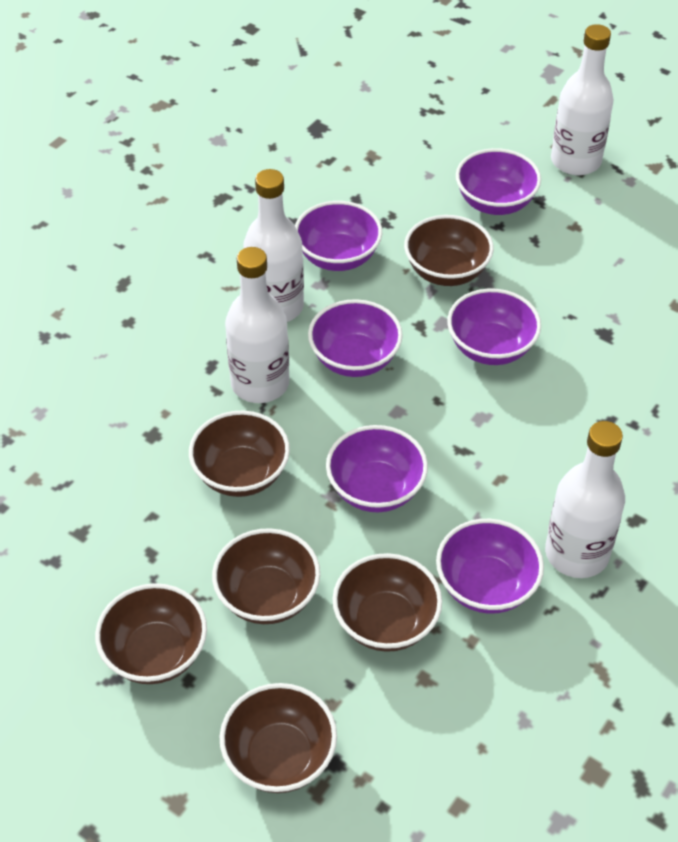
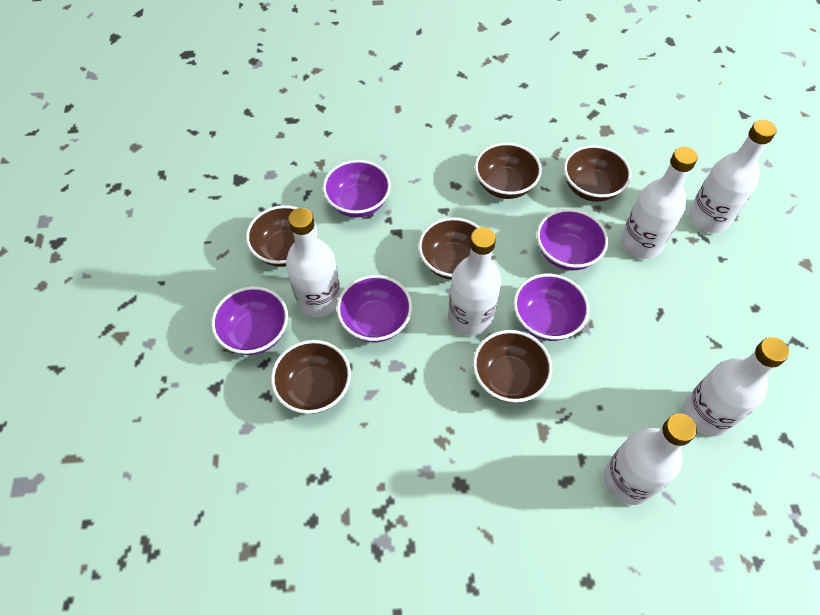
purple bowl: [295,201,382,271] [308,299,403,377] [326,425,428,512] [436,519,544,614] [447,288,541,365] [456,148,541,215] = 6 -> [211,286,288,355] [323,160,391,218] [337,275,412,342] [514,274,590,341] [537,209,608,271] = 5
white bottle: [225,247,290,403] [243,169,304,322] [545,421,625,578] [551,24,614,175] = 4 -> [286,208,341,317] [448,227,501,335] [604,413,697,505] [621,147,698,259] [683,337,789,436] [689,120,777,233] = 6

